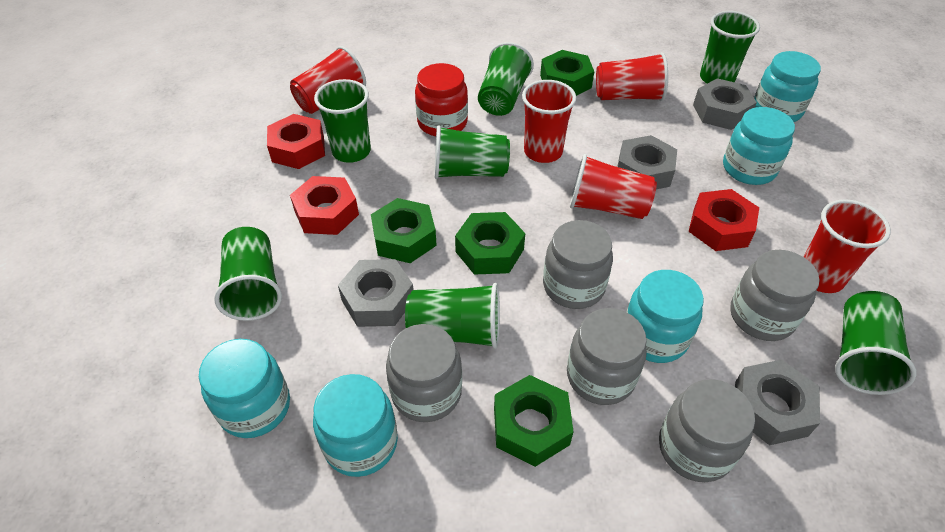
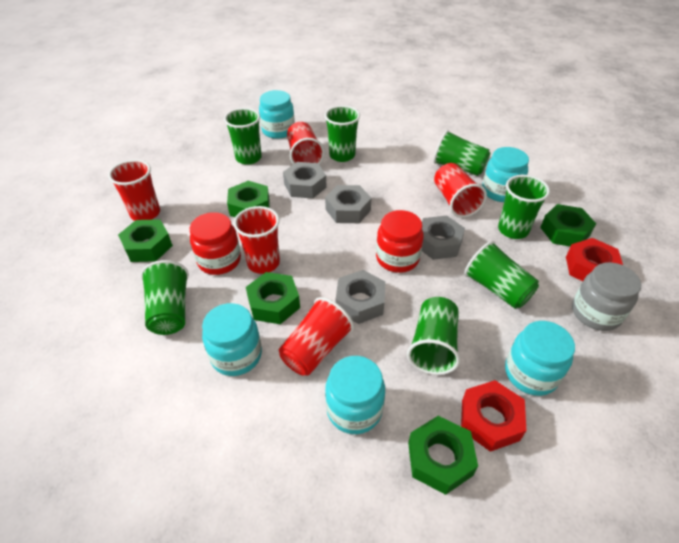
green nut: [371,198,437,263] [455,212,525,275] [494,375,574,467] [540,50,594,96] = 4 -> [118,219,173,262] [227,181,270,217] [246,272,300,324] [408,416,478,495] [540,204,596,247] = 5
grey jar: [386,324,462,422] [543,220,613,309] [567,308,647,405] [659,379,755,482] [730,250,820,341] = 5 -> [572,262,641,331] = 1
red jar: [415,63,468,136] = 1 -> [190,212,241,275] [376,210,424,273] = 2
red nut: [267,114,325,169] [290,176,359,235] [688,189,759,251] = 3 -> [461,380,526,452] [566,238,623,281] = 2

